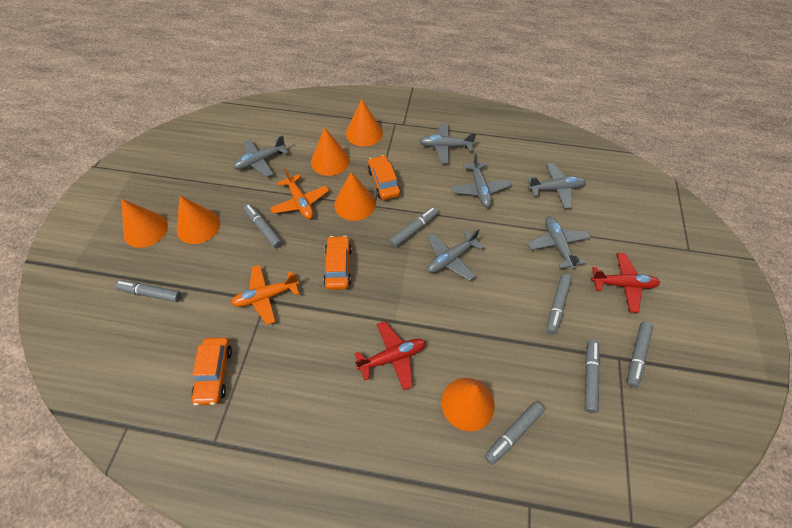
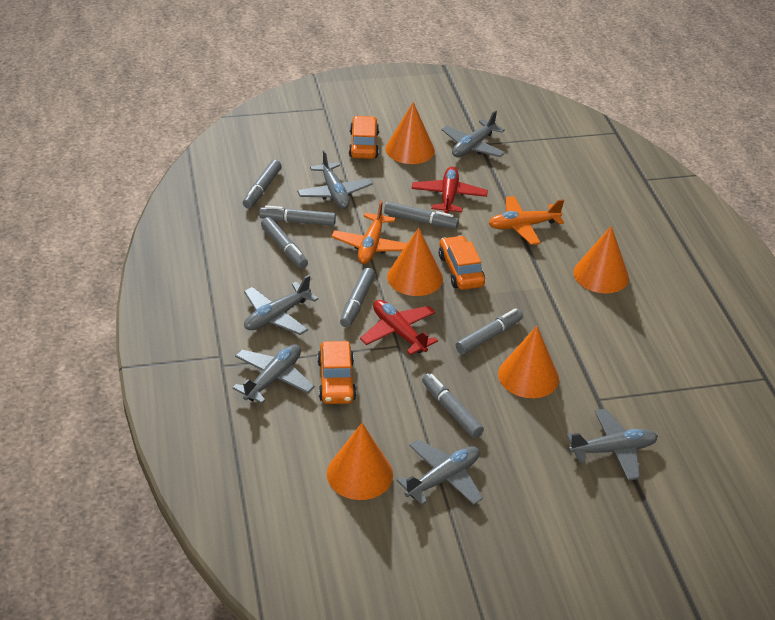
orange cone: [121,199,168,248] [177,195,220,244] [311,127,350,176] [334,172,375,221] [346,99,383,147] [441,378,495,431] = 6 -> [327,423,393,500] [385,102,435,164] [387,228,443,296] [498,326,559,398] [573,226,629,293] = 5

